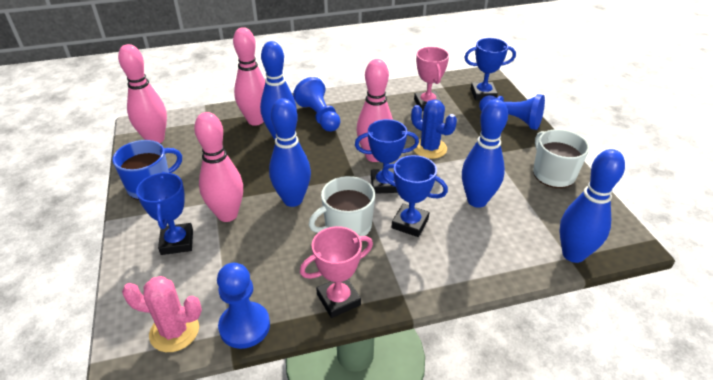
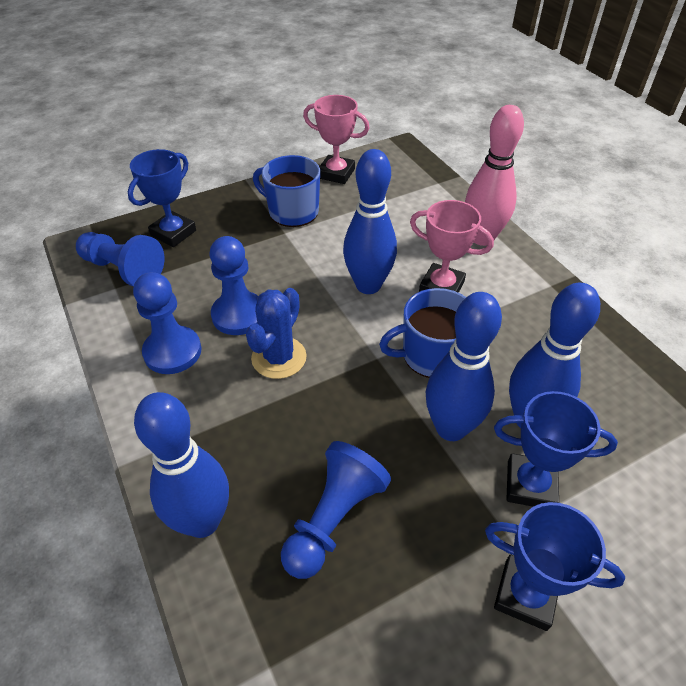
blue mug: [112,140,182,200] = 1 -> [253,155,320,227] [379,288,466,378] = 2
blue pawn: [217,263,270,349] [293,77,340,132] [479,94,545,130] = 3 -> [76,232,164,287] [133,272,202,374] [209,236,258,335] [281,441,391,579] = 4
blue trophy: [136,172,193,255] [355,119,419,194] [382,155,448,237] [464,38,516,100] = 4 -> [128,149,196,247] [485,502,625,631] [494,391,618,507] = 3
pink bowling pin: [118,44,167,143] [194,112,243,222] [233,27,265,126] [356,59,393,162] = 4 -> [465,105,524,246] = 1
pink cactus: [122,276,202,352] = 1 -> none = 0
white mug: [308,176,375,236] [533,129,590,188] = 2 -> none = 0

